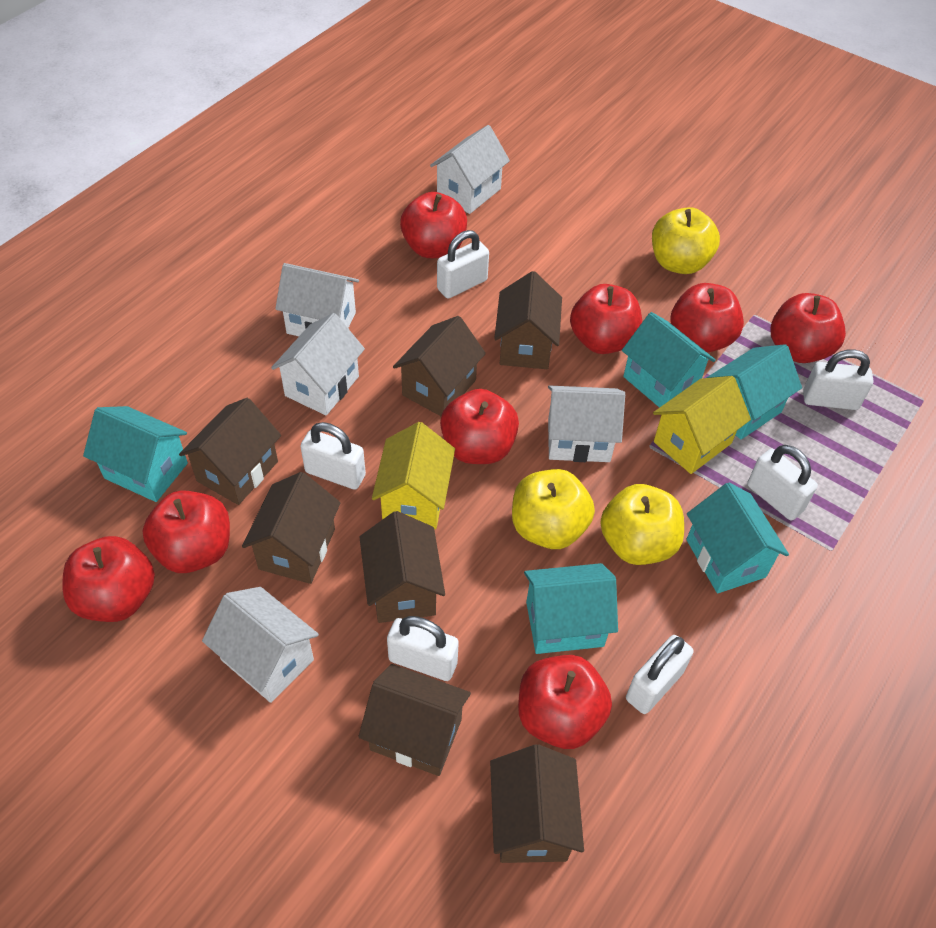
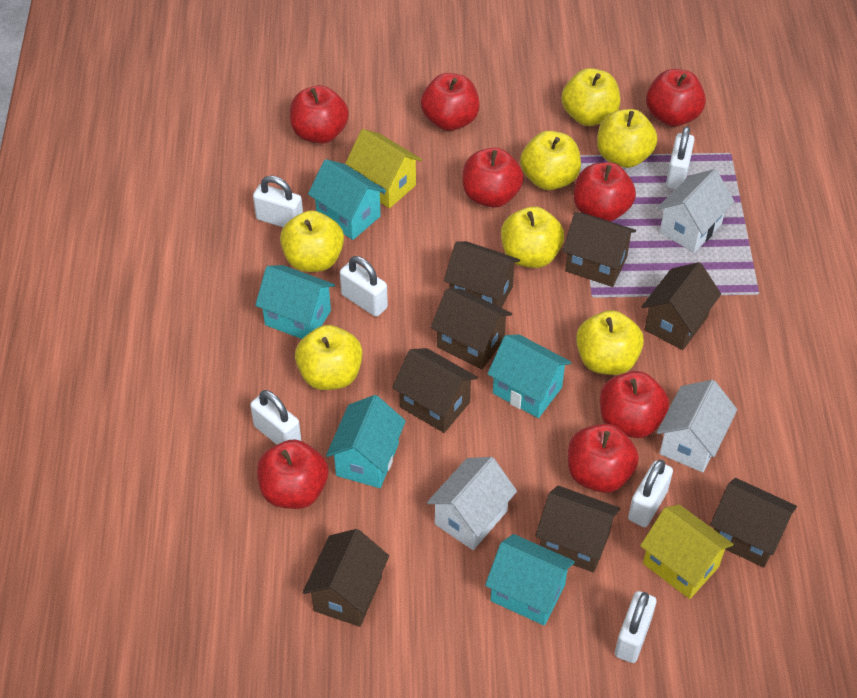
brown house: [179,398,281,505] [242,472,341,584] [359,511,445,623] [359,664,471,776] [393,316,486,416] [490,744,584,863] [494,271,562,369] = 7 -> [303,529,389,627] [392,348,478,433] [431,289,512,369] [444,241,520,308] [535,486,620,573] [562,212,636,287] [642,262,721,350] [710,478,797,568] = 8
white house: [202,587,319,703] [271,313,365,415] [275,263,359,336] [430,125,510,214] [548,385,625,462] = 5 -> [427,457,517,550] [657,169,735,253] [657,380,737,472] = 3
yellow apple: [512,469,595,549] [600,484,684,565] [652,207,720,274] = 3 -> [280,210,344,272] [295,325,363,390] [501,206,564,268] [520,131,581,190] [562,68,620,126] [576,310,644,375] [597,109,658,168] = 7

